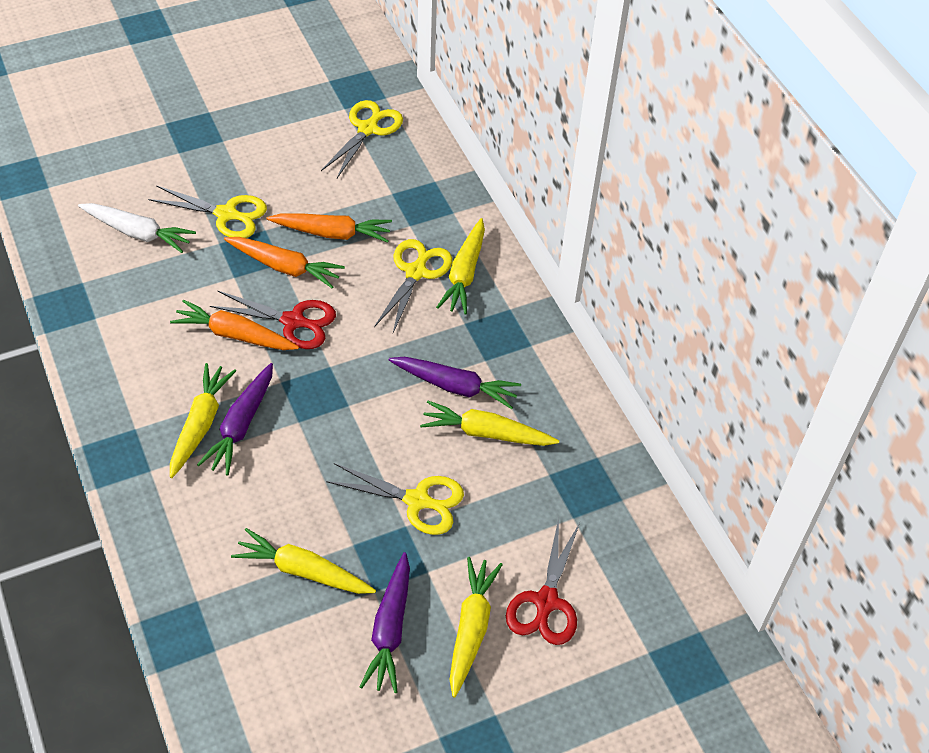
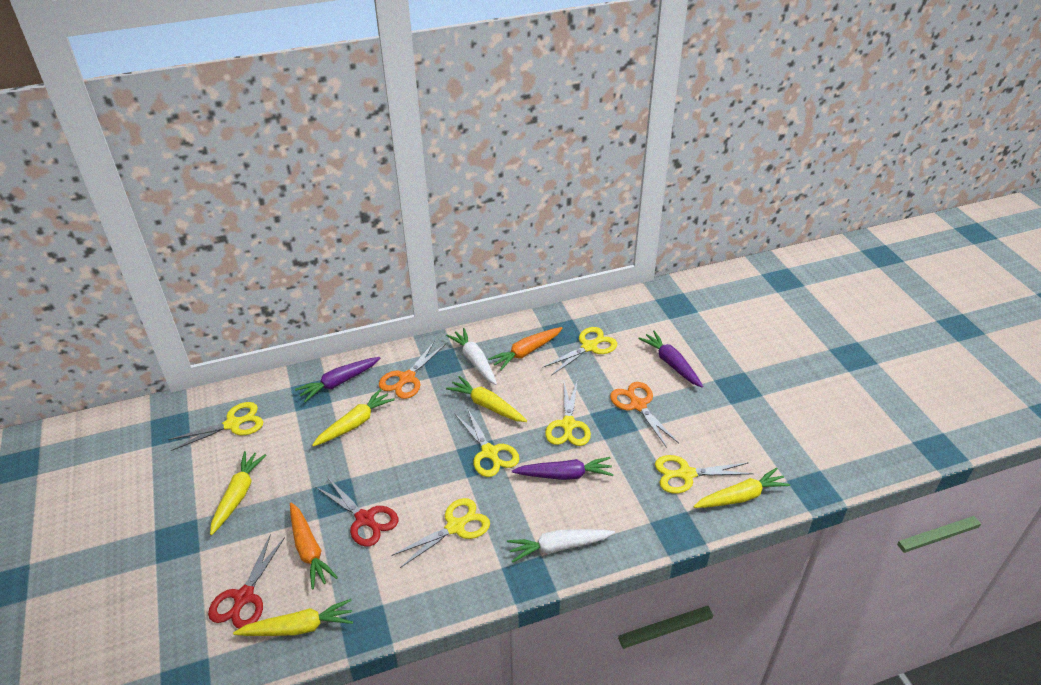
orange carrot: [170,299,299,350] [224,237,345,288] [267,213,392,243] = 3 -> [290,502,338,590] [488,327,563,371] = 2
orange scissors: none = 0 -> [379,341,445,399] [610,382,679,448] = 2
white carrot: [78,203,196,253] = 1 -> [446,328,497,385] [507,529,615,563] = 2
yellow scissors: [148,185,267,238] [321,100,403,178] [326,463,464,535] [374,239,452,333] = 4 -> [168,402,263,451] [391,498,490,568] [455,408,519,477] [542,327,617,376] [545,379,591,446] [655,455,754,494] = 6

